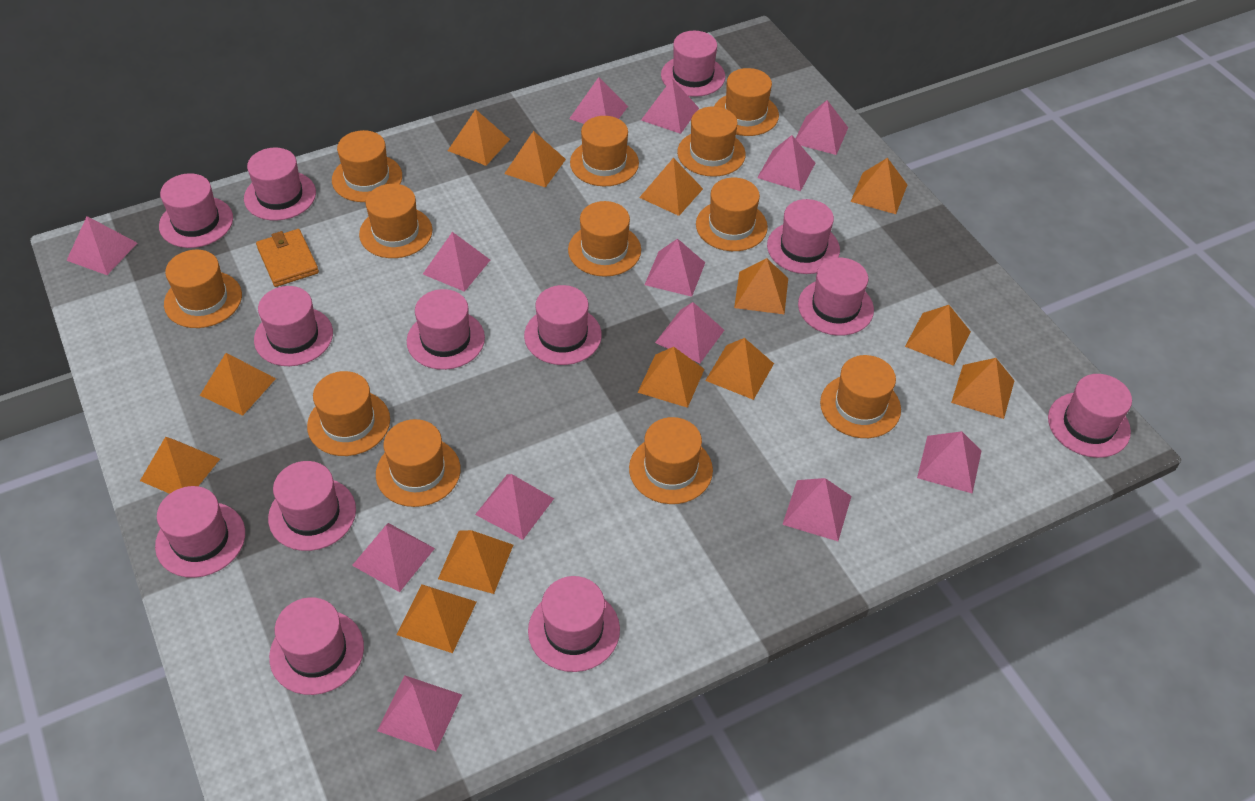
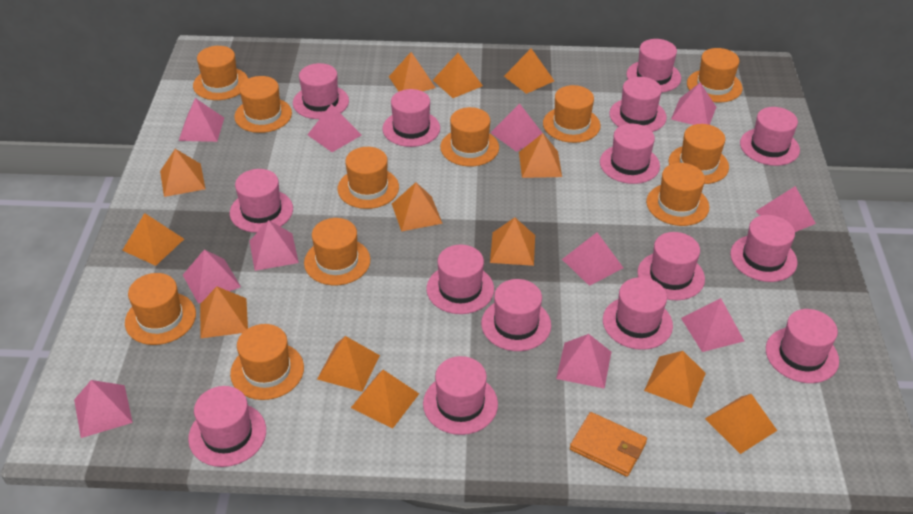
orange hat: [164,250,242,328] [307,371,390,456] [332,130,402,202] [359,184,433,258] [376,419,461,507] [568,201,641,277] [570,116,639,186] [629,417,713,504] [677,106,746,177] [696,178,768,251] [714,68,779,136] [820,355,901,438] = 12 -> [125,273,196,345] [193,46,248,100] [230,324,304,400] [234,76,292,133] [304,218,370,285] [338,147,399,209] [440,107,499,167] [543,85,600,143] [646,163,709,226] [669,124,729,184] [687,48,743,103] = 11
pink hat: [155,486,245,578] [159,173,233,248] [244,148,316,221] [254,286,333,366] [268,461,356,551] [269,597,364,695] [407,289,485,370] [524,285,602,365] [528,576,620,672] [661,31,725,97] [767,199,840,274] [798,258,874,336] [1048,374,1132,458] = 13 -> [188,386,266,467] [230,169,293,233] [293,63,349,119] [382,89,440,147] [423,356,498,435] [426,245,494,314] [481,279,551,351] [600,124,660,184] [603,277,673,350] [609,77,667,132] [626,39,681,93] [637,232,705,300] [730,215,797,282] [740,107,800,166] [766,309,839,383] = 15
pink pyramid: [66,216,137,275] [352,523,435,592] [377,675,462,751] [423,232,490,292] [475,474,554,540] [569,77,628,124] [641,79,699,134] [645,239,705,297] [655,302,724,363] [757,135,815,191] [782,478,851,541] [795,100,848,155] [917,431,981,494] = 13 -> [74,380,133,438] [179,98,224,142] [183,249,241,304] [249,220,299,271] [307,104,361,152] [491,103,542,152] [556,334,611,389] [562,232,623,286] [671,83,716,125] [681,298,744,352] [756,186,816,232] = 11

